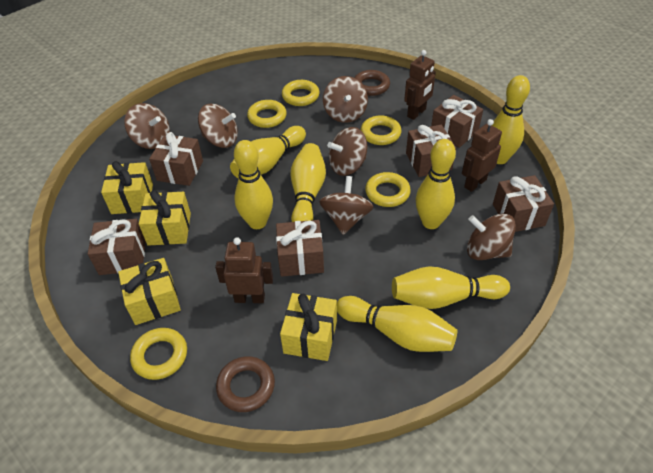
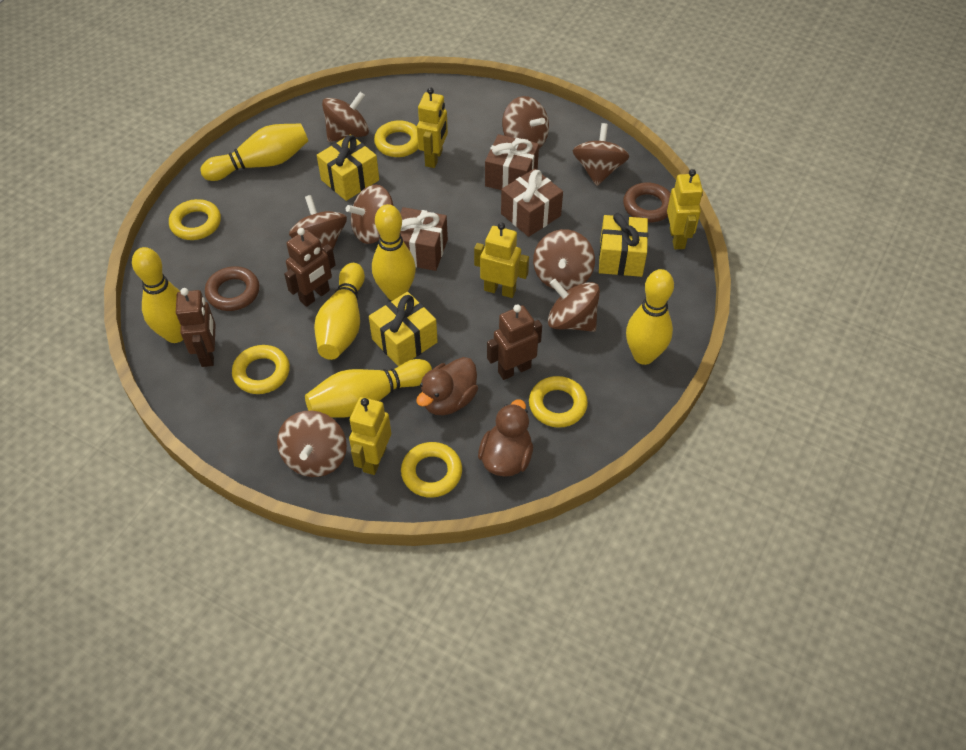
brown duck: none = 0 -> [416,357,478,415] [478,399,533,477] = 2
brown gift: [88,219,146,275] [149,132,203,186] [276,220,324,277] [406,125,456,177] [431,95,483,148] [493,175,554,232] = 6 -> [400,207,448,271] [485,134,539,190] [501,169,563,237] = 3
brown spinning top: [125,103,170,149] [198,103,238,148] [319,176,373,235] [323,76,368,123] [327,127,367,176] [467,213,516,260] = 6 -> [277,411,347,477] [289,195,347,249] [322,92,369,142] [346,185,393,244] [502,96,549,148] [533,229,595,291] [548,279,600,332] [573,123,629,186] = 8
yellow bowling pin: [230,126,306,178] [234,140,273,229] [290,143,326,222] [337,296,457,352] [392,266,510,309] [416,139,456,229] [492,75,530,164] = 7 -> [132,247,183,343] [201,123,308,181] [305,359,432,418] [314,263,365,360] [372,204,416,301] [626,269,674,365] = 6
yellow gift: [101,161,153,214] [118,258,181,325] [139,190,191,246] [280,293,337,361] = 4 -> [317,134,379,201] [369,292,438,366] [599,213,648,277] = 3
yellow robot: none = 0 -> [349,397,391,475] [417,87,448,168] [474,222,529,298] [667,169,703,249] = 4

